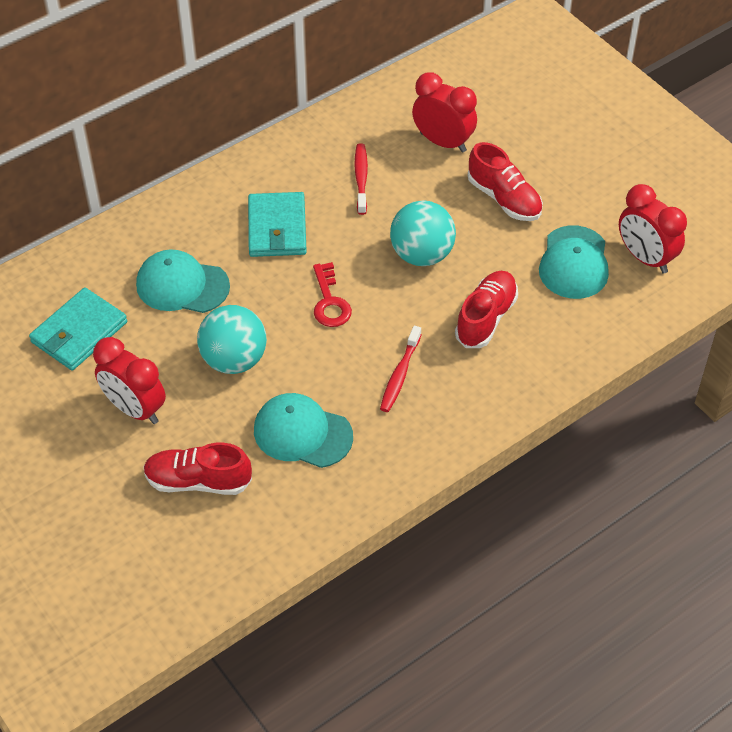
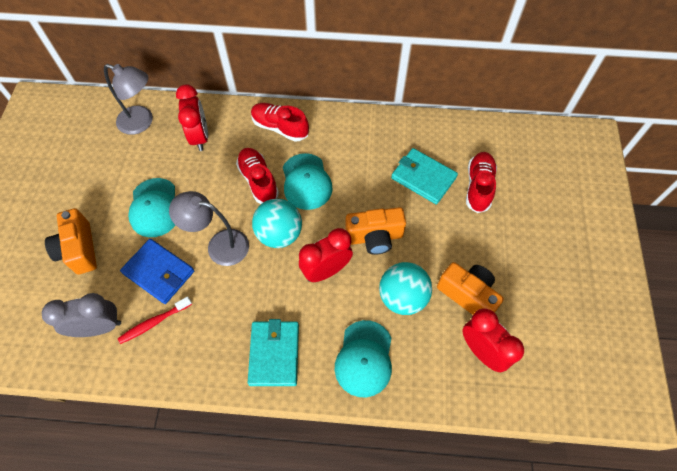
blue wallet: none = 0 -> [120,239,194,304] = 1
grey clock: none = 0 -> [42,293,121,337] = 1
grey lamp: none = 0 -> [104,64,153,135] [169,191,249,266] = 2
orange camera: none = 0 -> [45,208,97,275] [345,207,406,255] [437,262,504,315] = 3
red key: [313,262,352,327] = 1 -> none = 0
red toothbrush: [354,143,368,215] [380,326,422,412] = 2 -> [118,296,192,344] = 1

